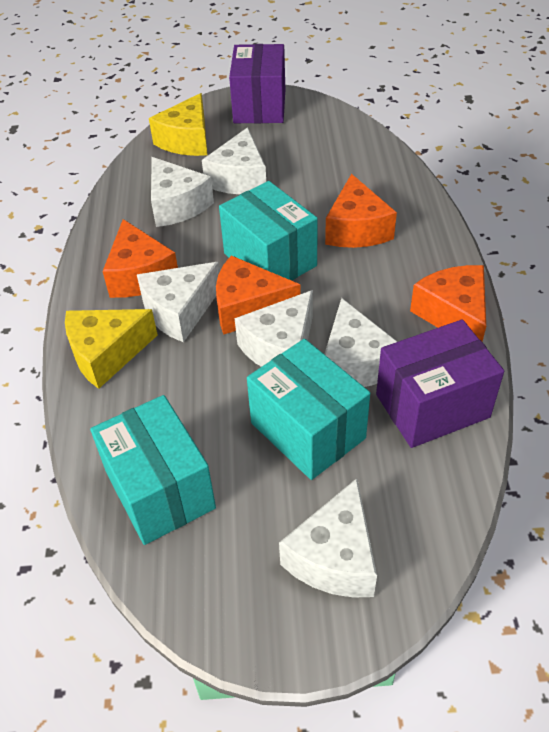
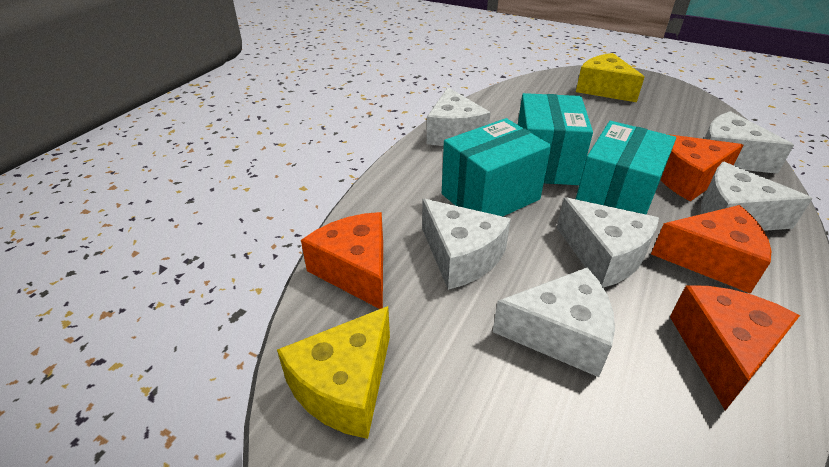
purple box: [229,44,285,123] [376,319,504,448] = 2 -> none = 0

